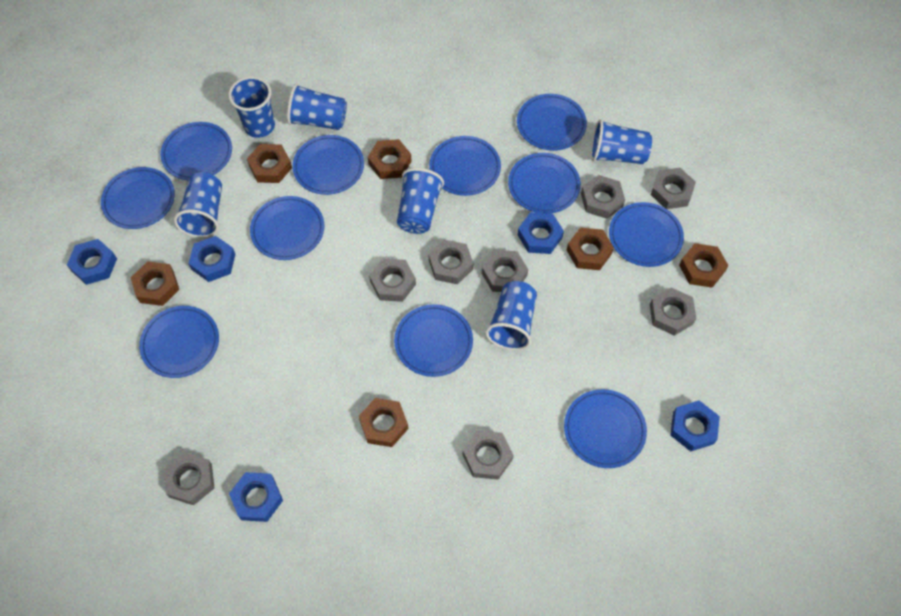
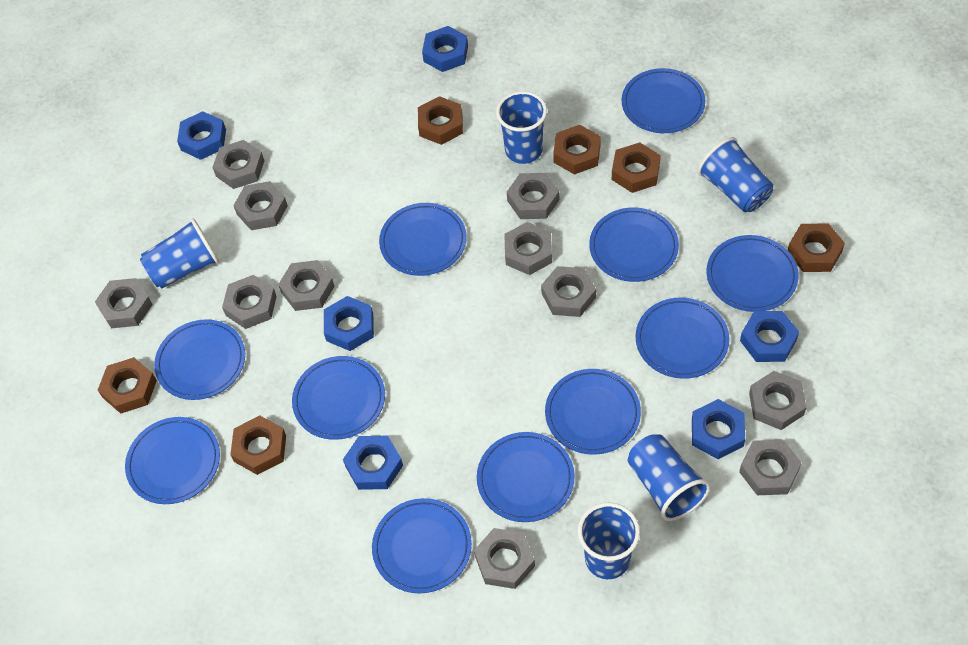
blue cup: [174,172,222,238] [228,76,275,138] [287,84,347,130] [397,168,444,234] [485,281,537,350] [591,119,652,164] = 6 -> [140,218,220,288] [496,91,547,164] [578,502,640,579] [628,434,710,521] [697,137,773,212] = 5
blue nut: [67,239,117,285] [188,236,236,282] [229,472,283,522] [518,212,564,254] [670,400,720,452] = 5 -> [177,111,226,160] [324,296,374,351] [343,436,403,490] [422,26,468,72] [692,399,745,459] [740,311,799,362] = 6
grey nut: [164,452,215,505] [369,259,416,302] [428,240,473,284] [463,430,514,480] [482,250,528,292] [581,175,625,219] [650,287,696,336] [651,168,696,209] = 8 -> [95,278,153,328] [212,140,264,189] [222,275,277,329] [233,181,288,230] [278,260,335,311] [474,528,535,589] [504,222,552,275] [507,173,559,219] [541,266,596,317] [739,440,802,495] [749,371,807,430] = 11

